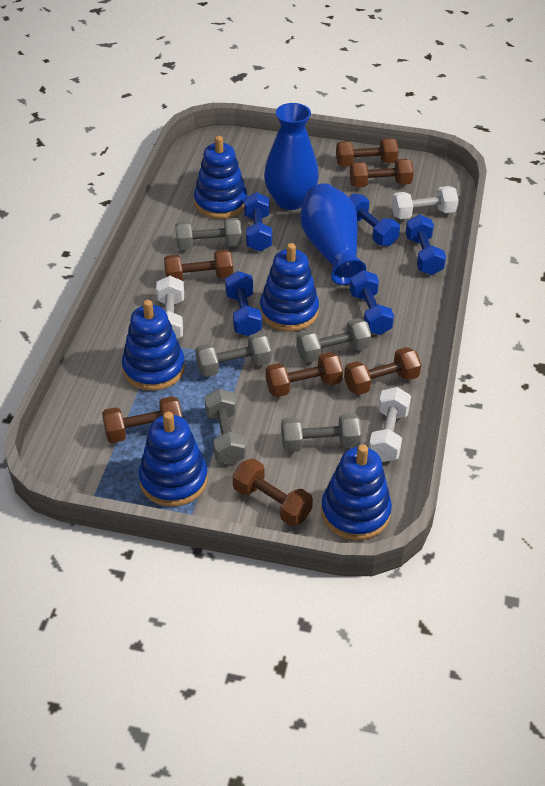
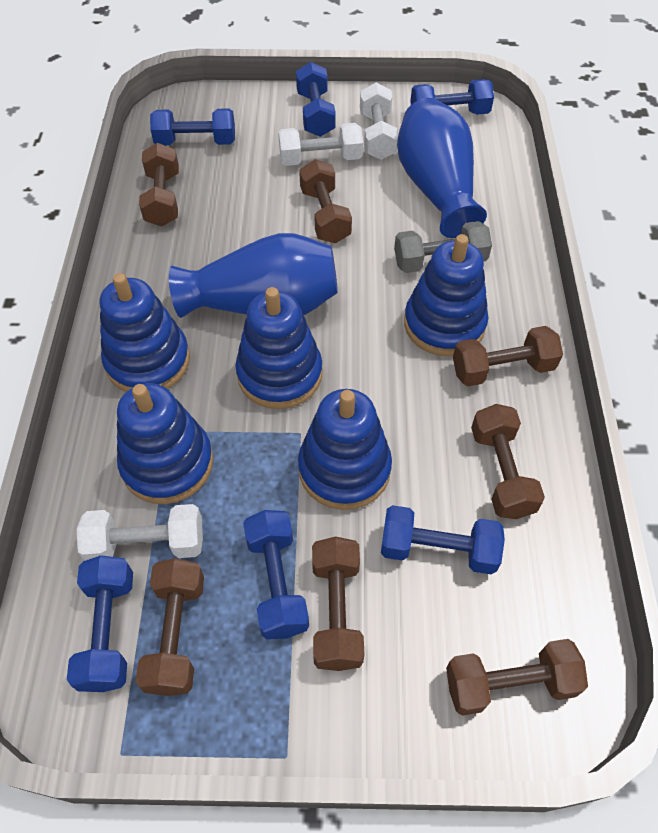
blue dumbbell: [225,271,262,336] [244,192,272,252] [349,194,400,246] [349,270,394,335] [405,215,446,275] = 5 -> [67,555,133,692] [150,108,235,146] [243,510,309,639] [296,62,336,137] [381,505,505,574] [410,79,494,115] = 6
grey dumbbell: [175,218,242,250] [195,333,272,377] [205,389,246,465] [281,413,361,452] [296,318,372,363] = 5 -> [394,221,492,273] = 1

